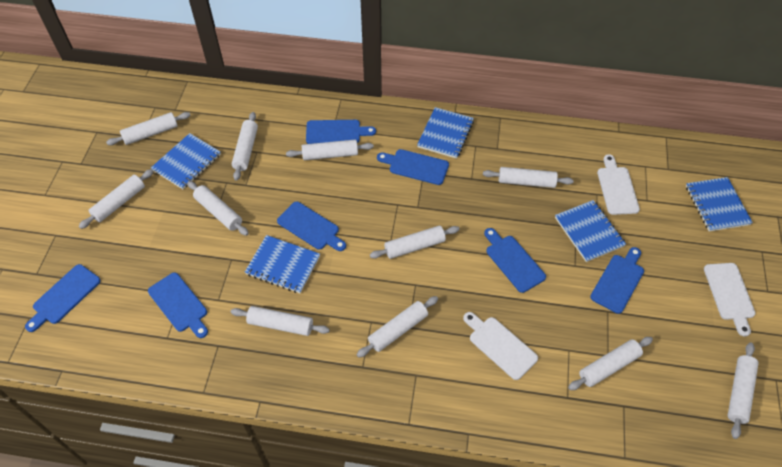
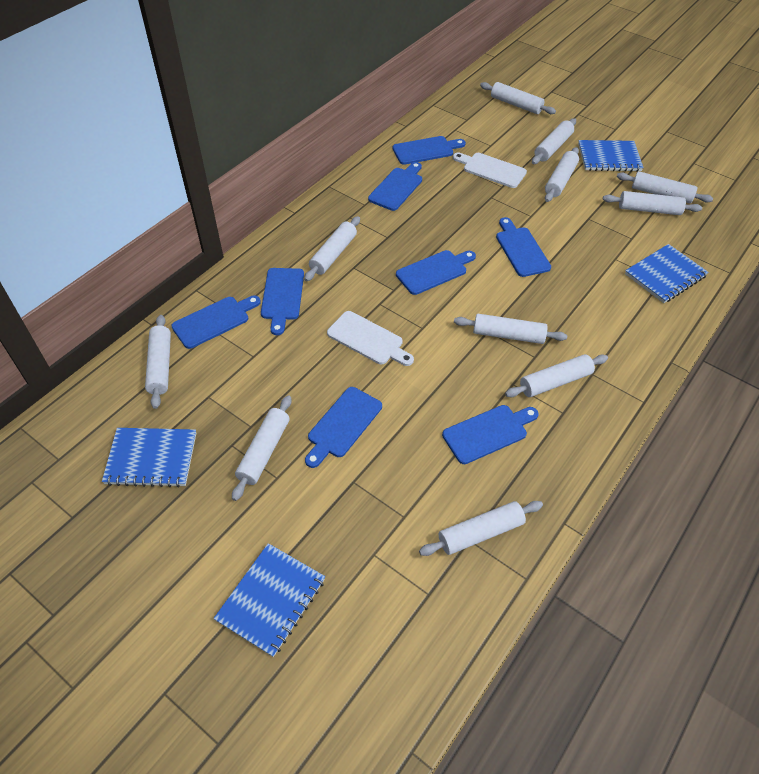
blue cutting board: [25,264,101,332] [148,272,208,338] [277,201,346,251] [306,120,376,144] [377,149,449,185] [484,228,546,293] [590,247,644,314] = 7 -> [171,295,261,349] [261,268,304,335] [305,387,382,468] [368,162,422,211] [392,136,466,165] [396,250,476,295] [442,405,539,464] [496,217,551,277] = 8
blue notebook: [151,133,221,189] [245,235,320,293] [417,107,474,159] [555,200,626,262] [686,177,753,232] = 5 -> [102,428,196,487] [214,543,325,657] [578,140,644,172] [625,244,708,303] = 4
white cutting board: [463,312,538,380] [597,154,640,215] [704,263,756,337] = 3 -> [327,311,414,366] [453,153,527,188] = 2

